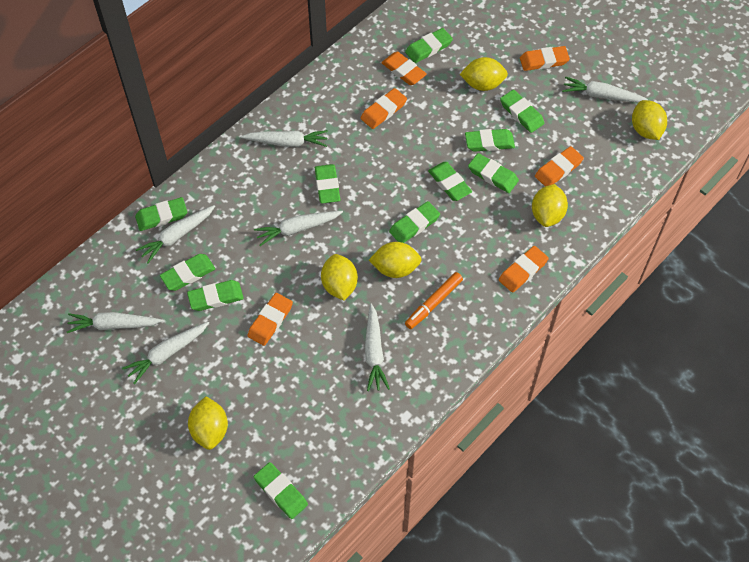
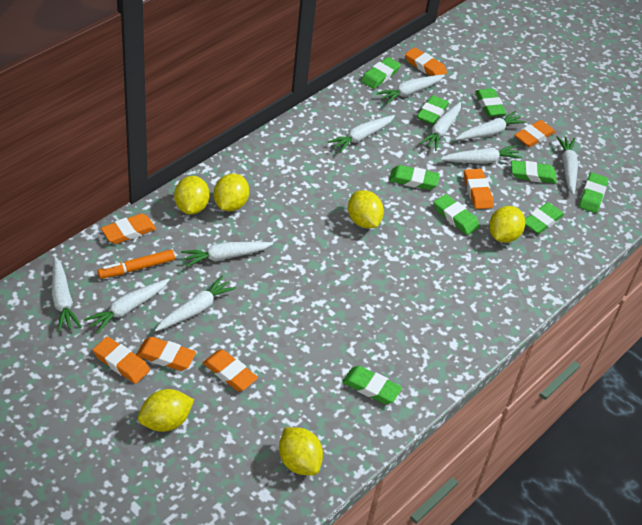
green eraser: [135,197,187,231] [160,254,215,291] [187,280,244,311] [254,462,308,519] [315,164,341,204] [389,201,440,243] [405,28,453,63] [428,162,472,201] [465,129,515,152] [468,153,519,193] [500,90,544,133] = 11 -> [342,366,402,404] [361,57,401,89] [389,165,440,190] [416,95,449,125] [434,194,480,235] [475,88,507,117] [511,160,557,184] [525,202,564,234] [579,173,608,213] = 9
orange eraser: [248,293,293,346] [361,88,407,129] [381,52,427,85] [499,246,549,293] [520,46,570,71] [535,146,584,186] = 6 -> [93,337,150,384] [101,213,156,244] [136,337,196,371] [203,349,258,391] [405,47,447,76] [464,169,493,209] [515,120,555,147] = 7
white carrot: [67,312,163,333] [122,322,209,384] [136,205,215,263] [241,130,328,147] [254,211,343,246] [365,303,390,391] [562,77,648,102] = 7 -> [52,256,81,332] [84,278,170,334] [155,276,237,331] [181,242,273,267] [328,115,395,153] [377,75,445,104] [419,102,461,151] [440,145,522,164] [455,111,526,140] [557,136,578,195] = 10

